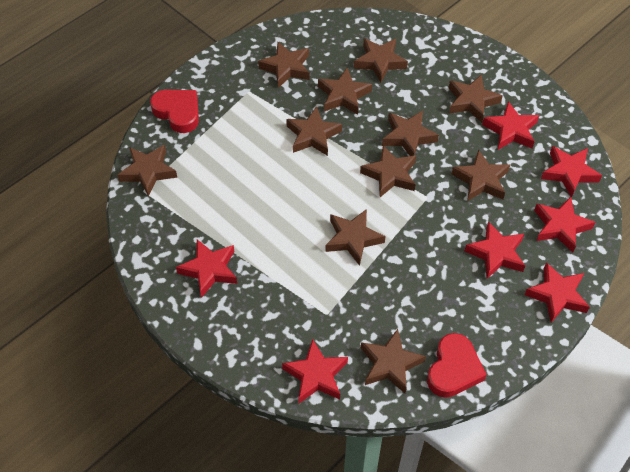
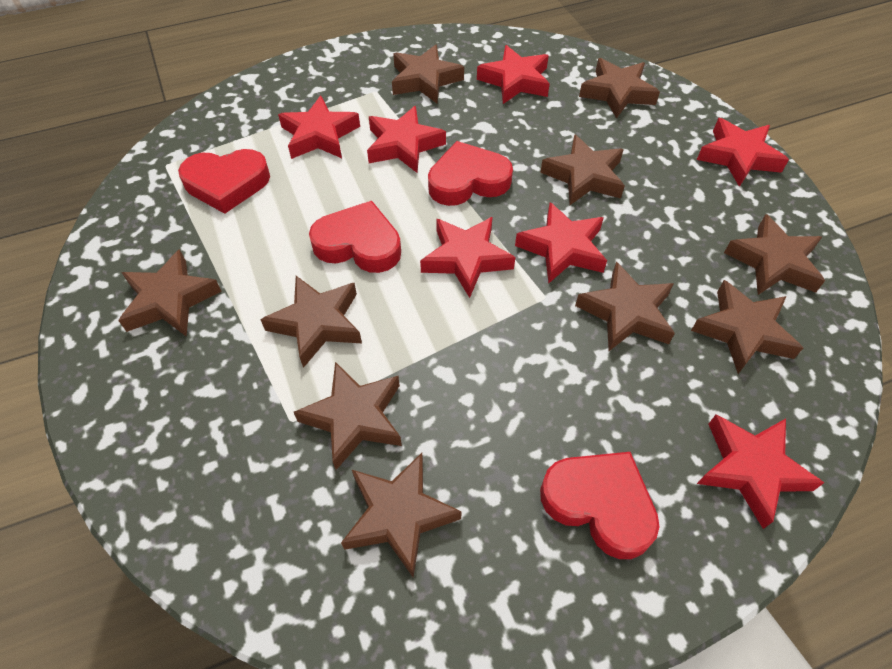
brown star: [118,145,177,196] [258,42,310,88] [286,106,342,156] [318,68,372,115] [325,209,386,266] [354,38,408,82] [360,145,416,197] [361,329,426,393] [382,111,439,156] [449,74,503,123] [452,149,510,201] = 11 -> [118,249,222,336] [260,276,362,368] [294,362,402,470] [341,453,462,577] [392,45,464,103] [540,134,625,205] [575,261,675,351] [579,58,660,119] [691,280,803,374] [724,214,825,295] = 10
red heart: [150,90,199,133] [427,333,487,398] = 2 -> [178,149,270,214] [309,201,401,273] [428,141,513,206] [540,452,660,559] = 4

